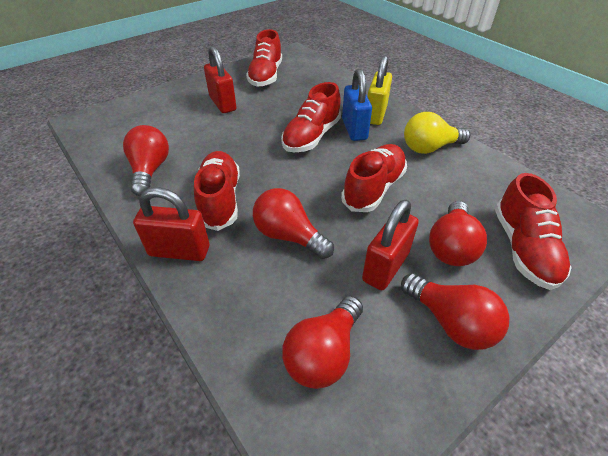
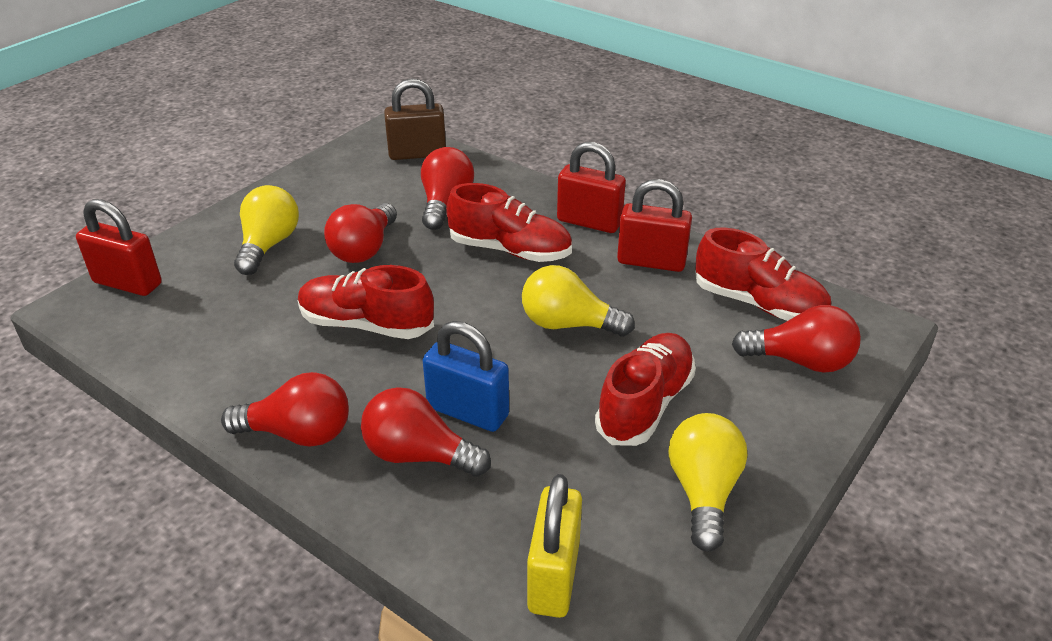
brown padlock: none = 0 -> [384,79,446,160] = 1
red shoe: [194,151,240,231] [246,29,282,87] [281,82,341,152] [341,144,407,212] [495,173,572,290] = 5 -> [298,265,434,339] [446,183,572,262] [595,333,696,446] [695,228,831,321] = 4
yellow light bulb: [404,112,470,154] = 1 -> [234,185,299,275] [522,265,635,337] [669,413,747,552] = 3

